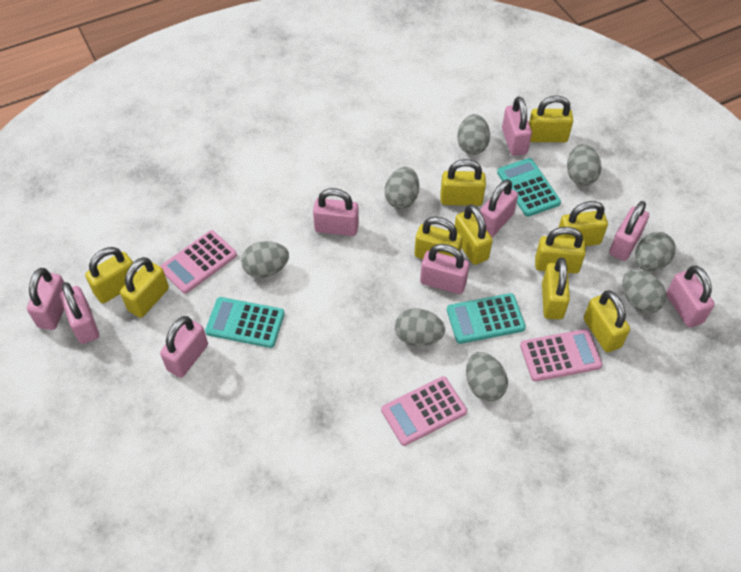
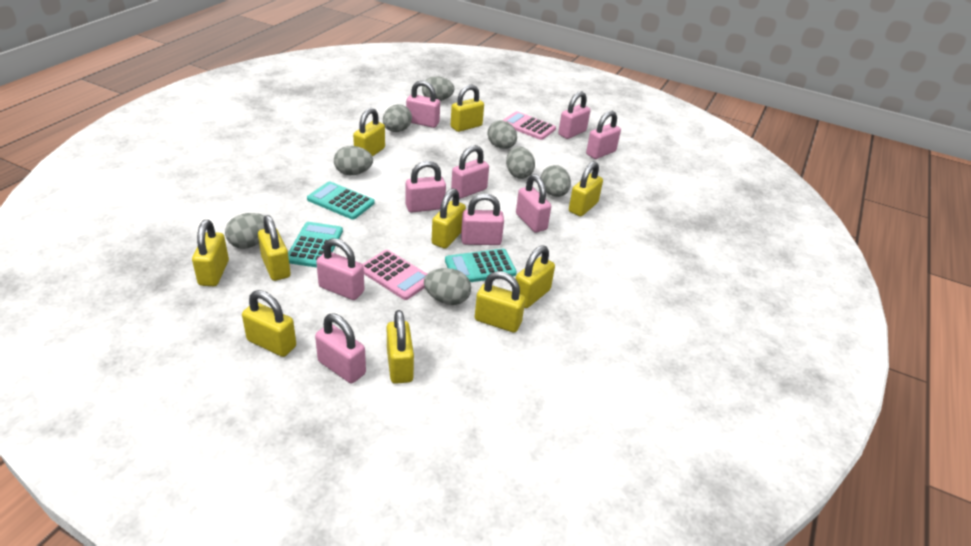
pink calculator: [160,230,237,294] [381,376,467,446] [520,329,603,382] = 3 -> [362,250,427,300] [502,111,556,140] = 2

